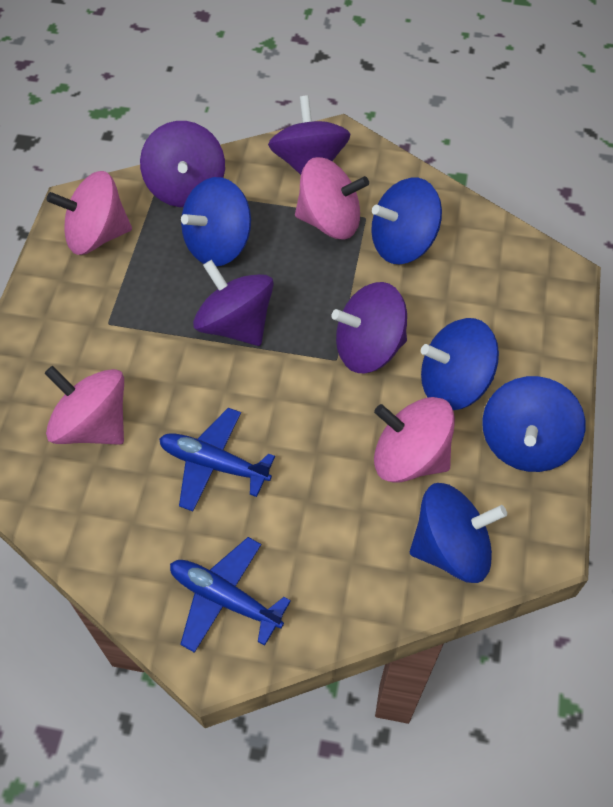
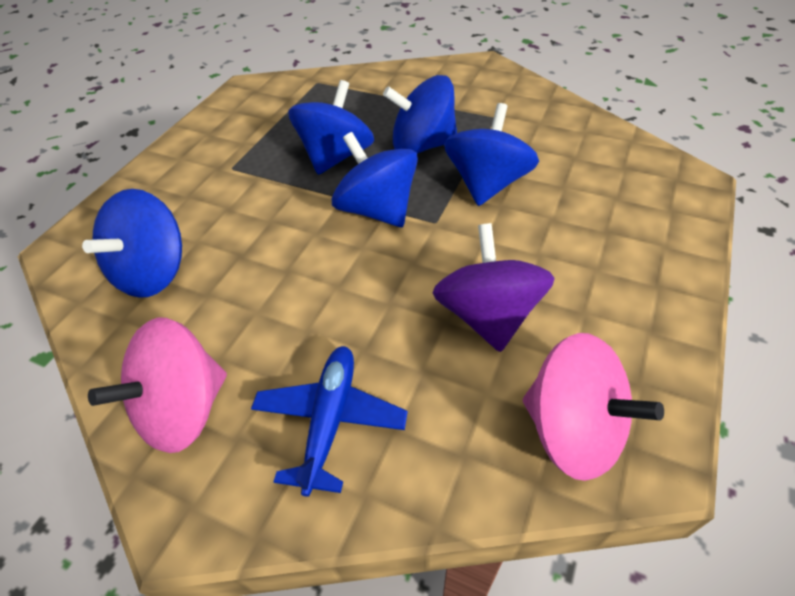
blue plane: [159,408,275,511] [170,537,291,653] = 2 -> [251,346,408,497] = 1
pink spinning top: [45,366,124,445] [47,171,132,255] [295,157,369,239] [374,397,455,483] = 4 -> [88,318,227,453] [523,333,664,481] = 2
purple spinning top: [140,121,225,207] [193,260,274,346] [268,95,351,175] [332,282,407,373] = 4 -> [432,223,555,352] = 1

